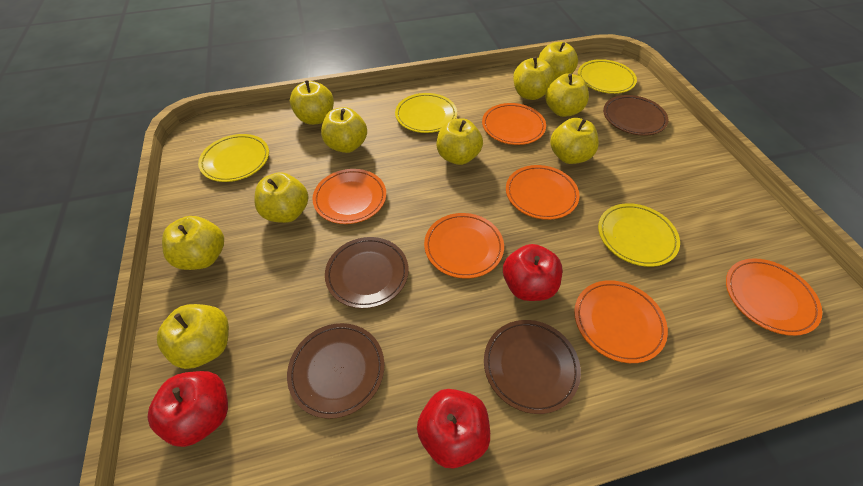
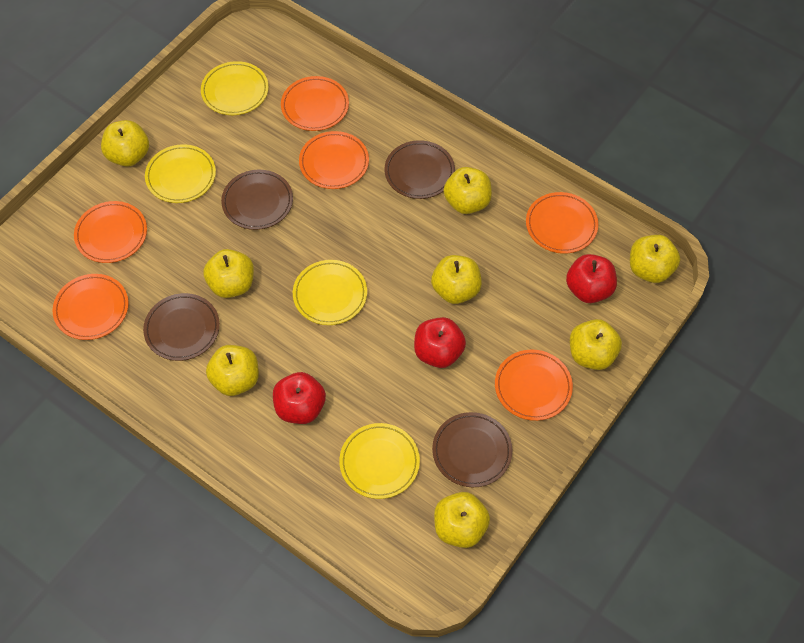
yellow apple: [157,304,229,369] [162,216,224,270] [254,172,308,223] [290,80,334,125] [321,107,367,153] [437,118,483,165] [513,57,555,100] [539,42,578,80] [545,73,589,117] [550,118,599,164] = 10 -> [101,120,149,167] [203,249,254,298] [206,345,259,396] [431,255,482,304] [434,492,490,548] [443,167,492,214] [570,319,622,370] [630,235,680,283] = 8

